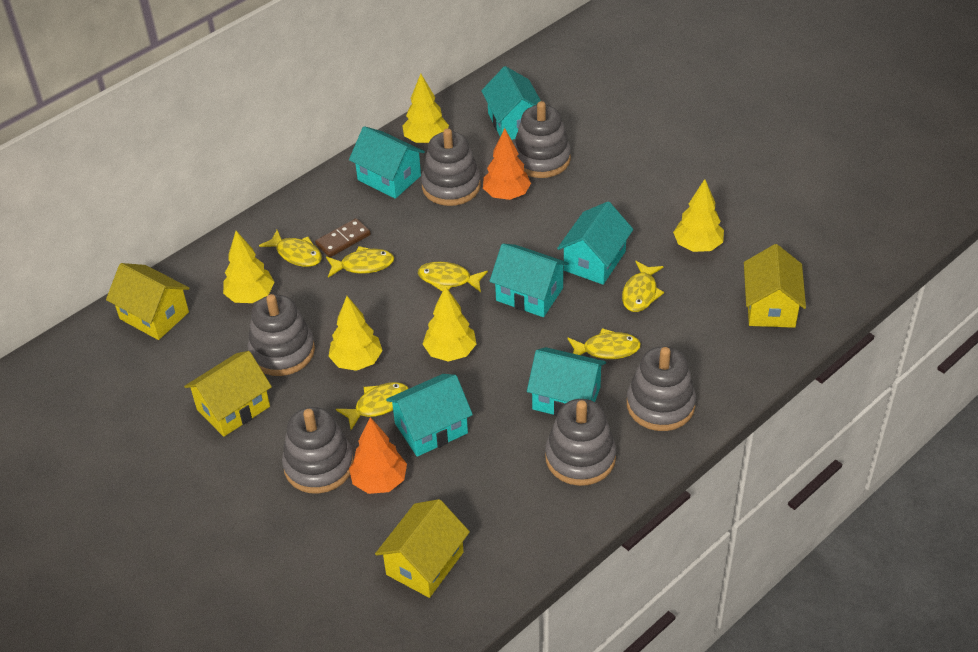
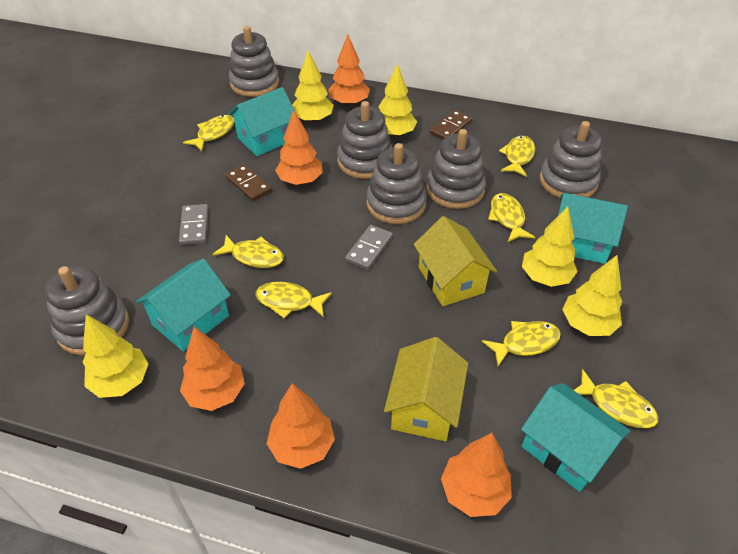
brown domino: [315,218,371,257] = 1 -> [225,164,272,201] [430,110,472,139] = 2
grey domino: none = 0 -> [179,204,208,245] [345,225,393,270] = 2
orange tree: [349,417,407,494] [483,128,531,200] = 2 -> [180,327,245,411] [267,383,335,469] [275,110,323,185] [328,35,370,106] [441,433,512,517] = 5
turquoise house: [349,126,425,199] [386,374,473,457] [481,66,541,140] [489,244,569,317] [527,347,606,416] [557,202,633,285] = 6 -> [136,259,231,351] [229,87,296,156] [521,383,631,492] [558,193,628,264] = 4
yellow fish: [259,230,322,267] [326,246,394,278] [336,382,408,430] [418,262,488,292] [567,328,641,359] [622,261,664,312] = 6 -> [183,115,235,152] [212,235,284,268] [255,282,332,318] [482,321,561,367] [488,193,535,242] [499,136,535,177] [574,369,659,428] = 7
yellow house: [106,263,190,340] [184,351,272,437] [375,499,470,598] [744,244,806,328] = 4 -> [384,337,468,441] [414,216,497,306] = 2

